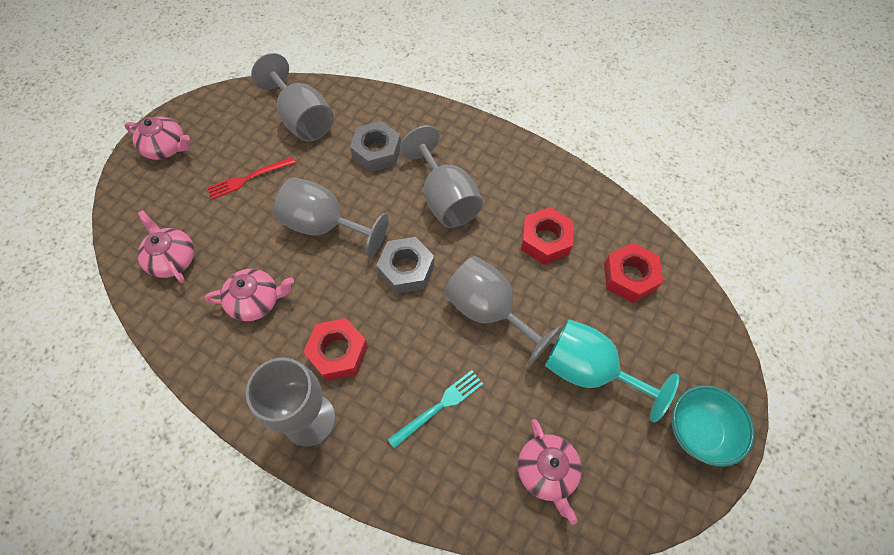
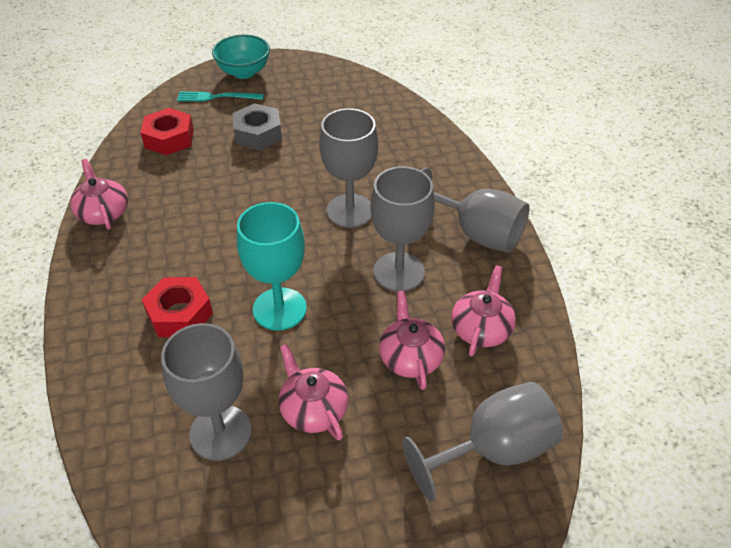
grey nut: [350,121,401,172] [377,237,434,294] = 2 -> [232,103,282,150] = 1
red fork: [207,157,296,200] = 1 -> none = 0
red nut: [303,318,368,381] [521,207,574,265] [604,243,663,303] = 3 -> [140,108,194,155] [142,277,213,337] = 2

